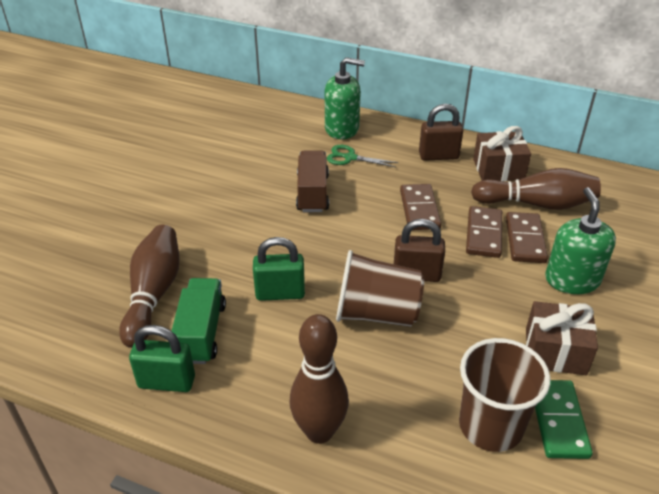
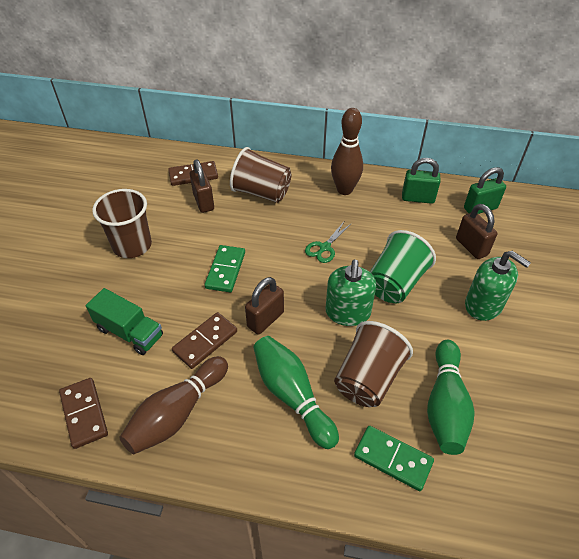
brown bowling pin: [119,225,180,348] [289,314,349,444] [471,168,601,210] = 3 -> [119,356,228,454] [331,108,363,195] = 2
brown cup: [336,250,424,327] [459,338,551,452] = 2 -> [92,189,152,258] [230,147,291,203] [334,321,413,407] = 3
brown gift: [473,126,531,181] [526,301,598,375] = 2 -> none = 0
brown padlock: [394,219,445,282] [419,104,463,161] = 2 -> [190,159,214,213] [245,277,284,335] [456,204,497,259] = 3
brown truck: [296,150,329,212] = 1 -> none = 0
green bowling pin: none = 0 -> [253,336,339,449] [427,340,475,455] = 2
green cup: none = 0 -> [370,230,436,303] = 1
green domino: [535,380,593,459] = 1 -> [205,245,245,292] [354,426,434,491] = 2

